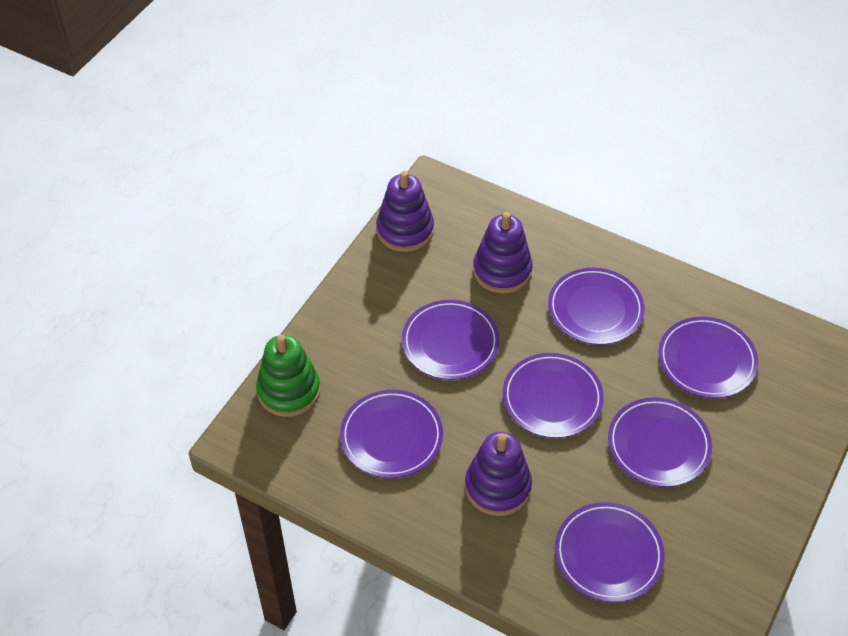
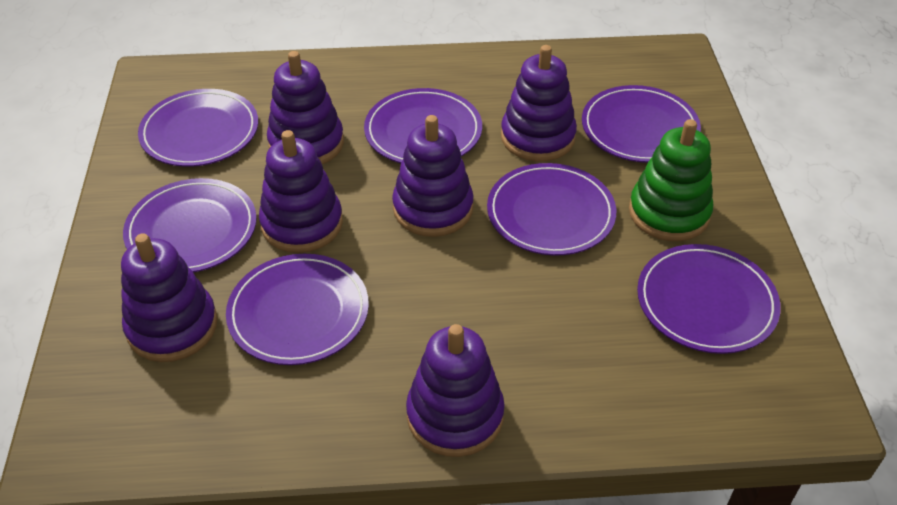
purple stacking toy: [376,171,434,252] [465,432,532,516] [473,212,533,293] = 3 -> [121,233,218,362] [259,130,343,253] [267,51,344,165] [392,115,474,237] [406,324,505,457] [501,45,577,162] = 6

